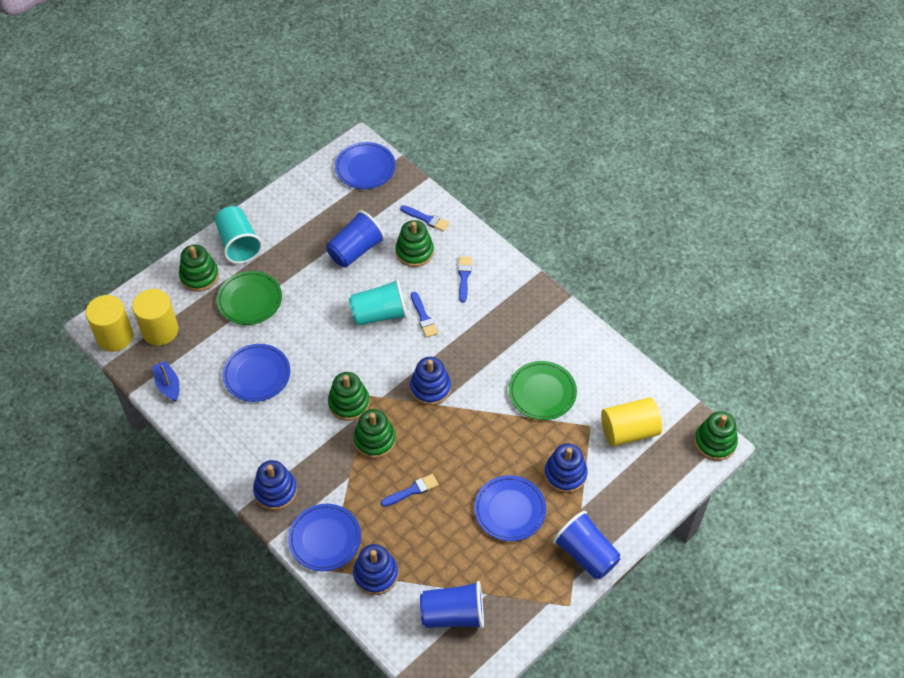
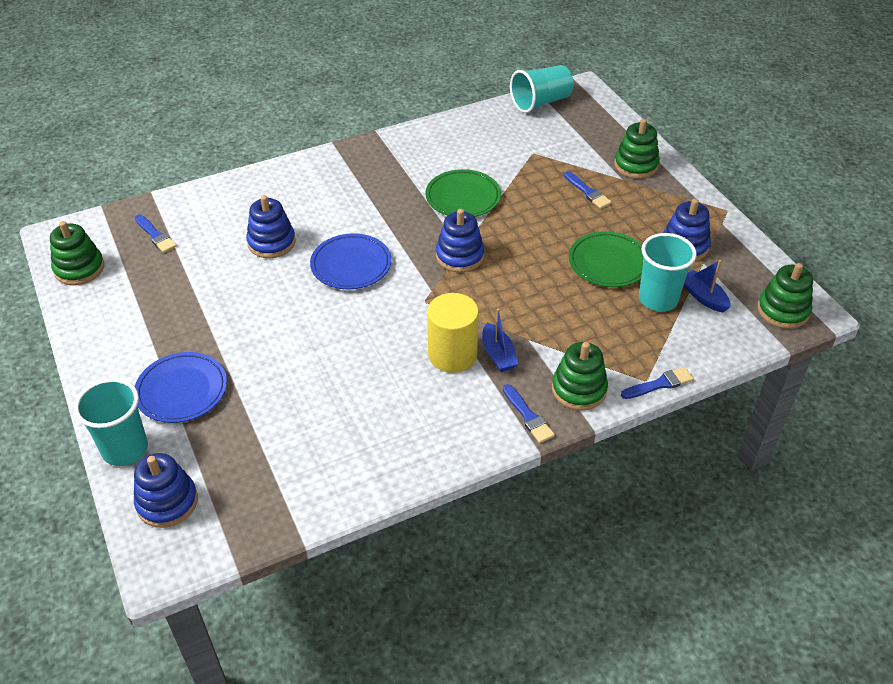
blue boat: [152,361,180,402] = 1 -> [482,308,518,372] [684,260,731,313] = 2
blue cup: [326,210,385,267] [420,581,484,629] [553,511,621,579] = 3 -> none = 0
blue plate: [223,344,290,402] [288,504,361,571] [335,142,396,189] [474,475,546,541] = 4 -> [135,352,227,423] [310,233,392,289] = 2
green stacking toy: [179,245,219,292] [328,372,370,421] [353,409,396,458] [395,220,434,267] [694,411,738,461] = 5 -> [50,221,104,285] [552,342,608,410] [614,119,660,179] [757,263,813,329] = 4
turquoise cup: [215,206,263,264] [349,279,408,326] = 2 -> [74,378,148,466] [510,65,574,113] [639,233,697,312] = 3
yellow cylinder: [86,295,133,352] [132,289,178,345] [601,397,662,447] = 3 -> [427,293,479,373] = 1

